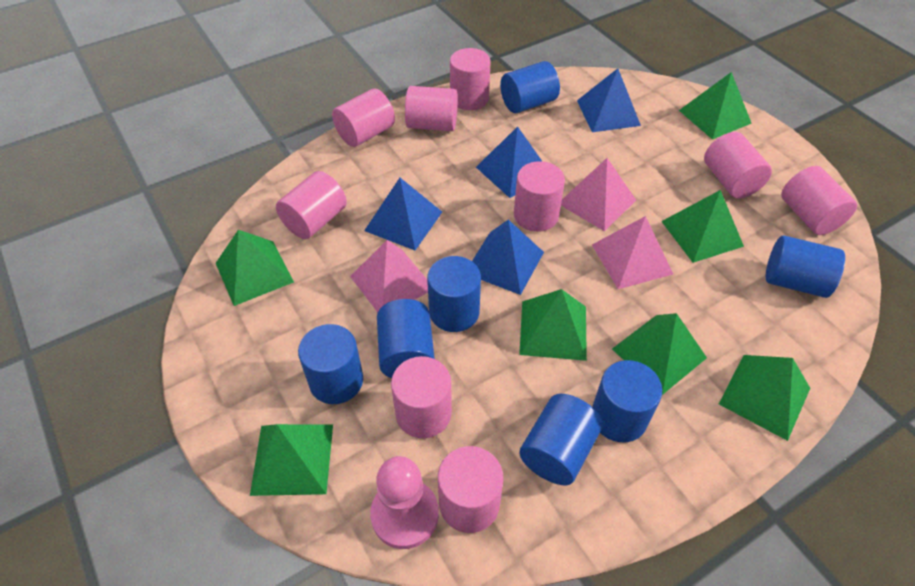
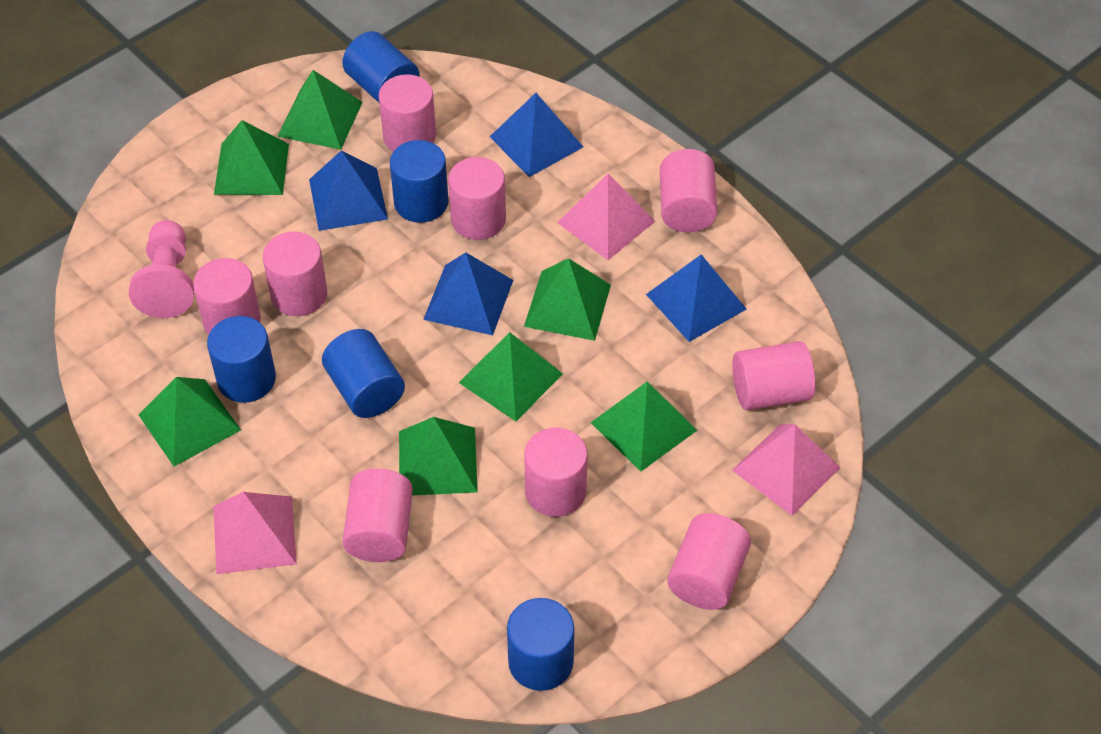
blue cylinder: [298,324,363,404] [377,299,435,378] [427,256,481,332] [500,61,560,113] [519,394,603,485] [592,360,662,442] [766,235,845,298] = 7 -> [207,316,276,403] [322,329,405,418] [342,31,420,103] [390,140,449,223] [507,598,574,691] = 5

